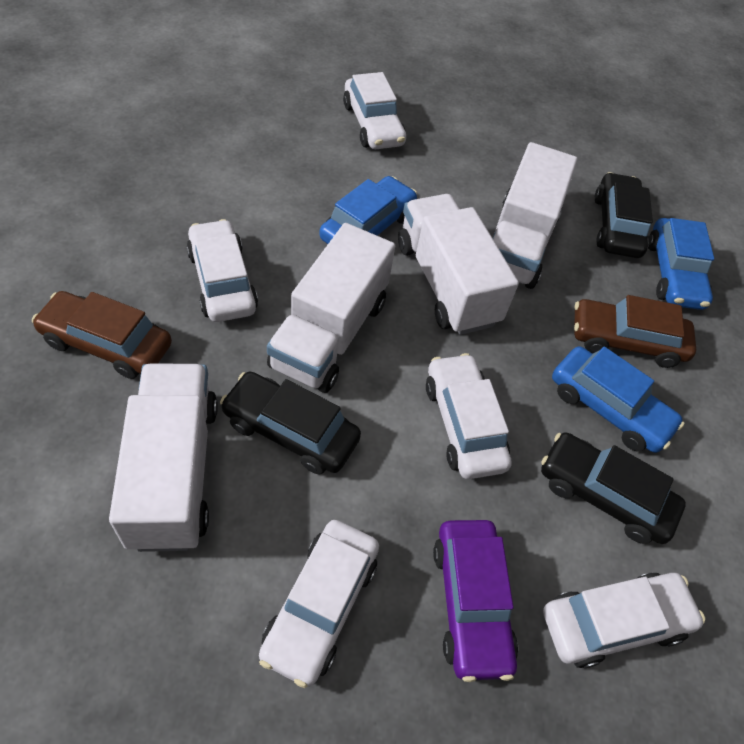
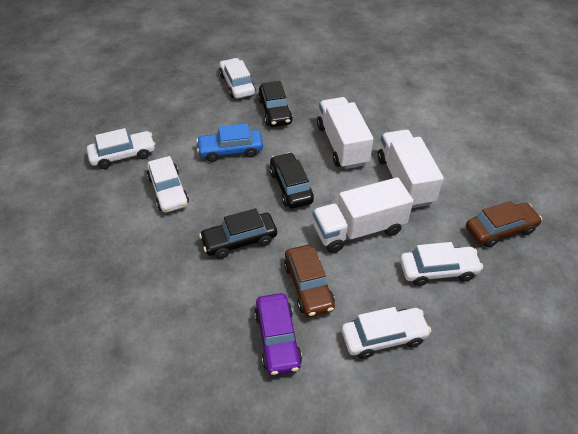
blue car: [319,176,417,244] [552,346,685,453] [648,218,714,310] = 3 -> [196,123,263,162] = 1
white truck: [109,363,218,552] [267,223,395,393] [398,194,519,335] [493,142,577,289] = 4 -> [313,177,413,253] [317,97,373,169] [377,130,444,208] = 3

